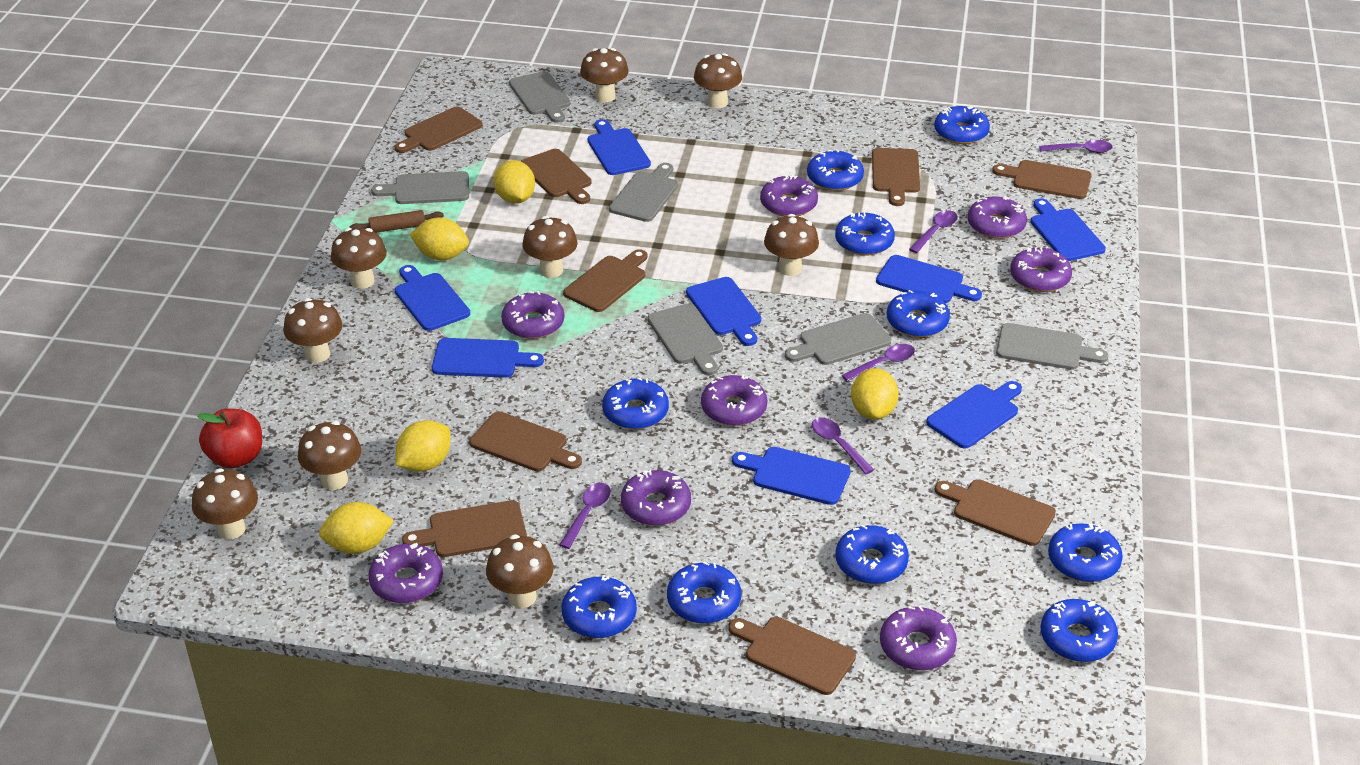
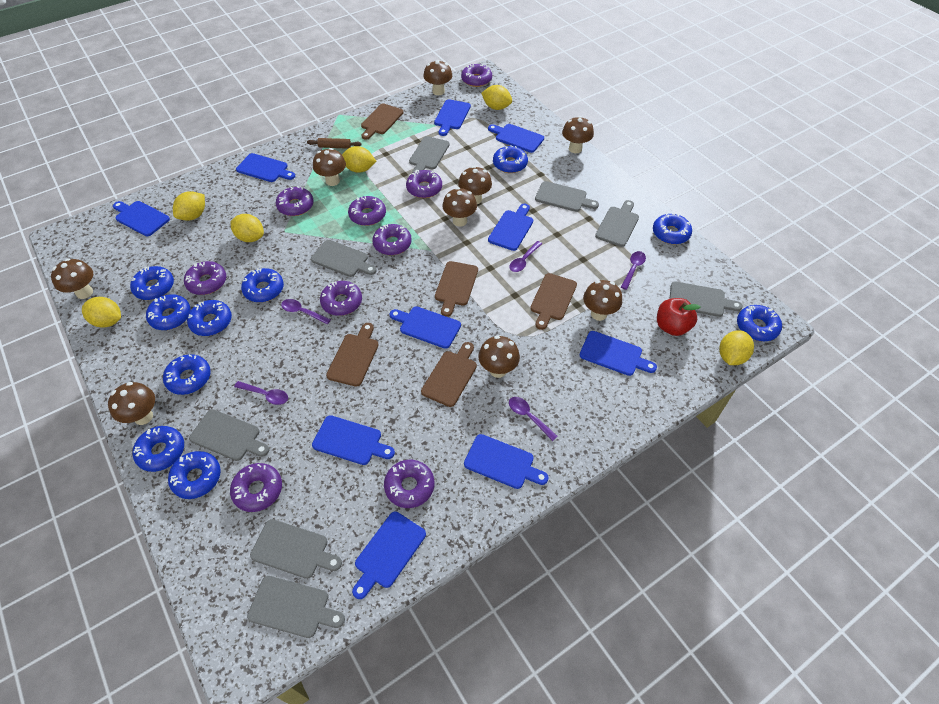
blue cutting board: [395,265,470,331] [432,338,544,378] [588,119,651,175] [686,277,761,346] [732,447,851,505] [876,255,982,303] [926,381,1022,448] [1031,198,1106,261] = 8 -> [113,201,170,236] [236,153,295,182] [312,415,395,465] [352,512,426,599] [390,306,461,349] [434,99,471,136] [464,434,549,489] [488,124,544,153] [488,204,533,251] [580,331,657,376] = 10
brown cutting board: [394,107,483,153] [402,500,527,557] [469,411,582,472] [521,149,592,204] [563,249,647,312] [728,617,856,695] [872,148,920,206] [935,479,1056,546] [992,160,1092,199] = 9 -> [326,323,379,387] [361,103,403,140] [421,342,477,407] [435,261,478,317] [530,273,577,330] = 5
grey cutting board: [371,171,469,204] [509,71,571,123] [609,163,678,222] [648,303,723,375] [785,313,891,365] [996,323,1108,370] = 6 -> [189,409,269,461] [247,576,345,638] [250,519,342,579] [311,240,377,277] [409,136,450,173] [535,181,599,212] [595,200,639,247] [670,281,743,317] = 8
purple donut: [368,543,443,603] [501,291,564,339] [621,470,691,526] [701,375,767,426] [760,175,818,217] [880,606,957,670] [968,196,1027,239] [1010,247,1072,292] = 8 -> [184,261,226,295] [230,463,282,512] [276,186,314,216] [320,281,362,316] [348,196,386,226] [372,224,412,255] [384,460,434,508] [406,170,442,198] [461,64,492,87] = 9
yellow lemon: [319,502,394,554] [396,420,451,472] [410,217,469,260] [494,160,535,204] [851,368,899,420] = 5 -> [82,297,121,328] [173,191,205,221] [230,214,264,242] [342,146,376,173] [481,85,512,110] [719,330,754,365] = 6

